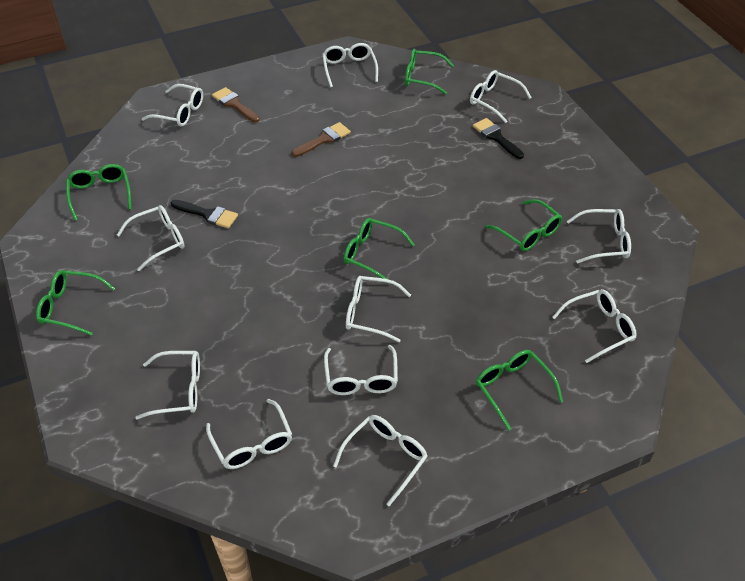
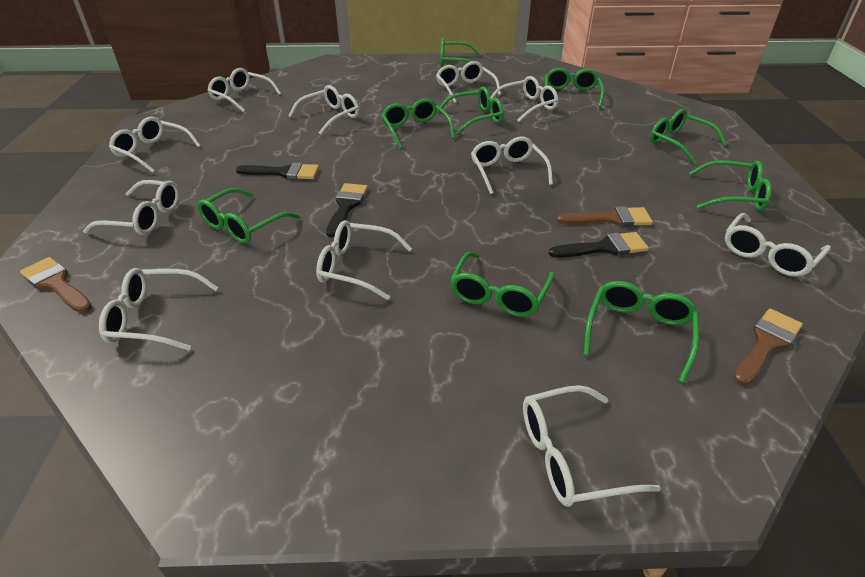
black brush: [171,200,238,228] [473,118,524,159] = 2 -> [236,163,319,180] [326,183,368,237] [549,232,649,258] = 3
brown brush: [212,87,260,122] [292,122,351,157] = 2 -> [20,257,92,313] [557,206,653,227] [733,309,803,386] = 3
green glasses: [36,270,115,336] [66,164,132,220] [343,218,415,284] [405,49,454,95] [476,350,563,431] [485,199,562,251] = 6 -> [198,188,299,243] [381,98,455,149] [437,87,504,134] [440,38,481,68] [450,252,555,317] [545,68,604,108] [583,281,699,383] [650,109,727,164] [689,160,772,211] = 9

